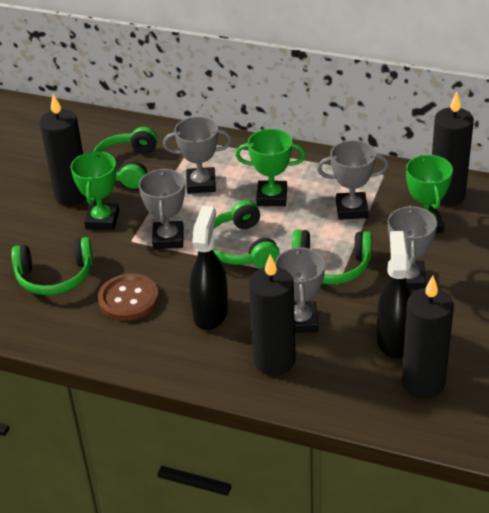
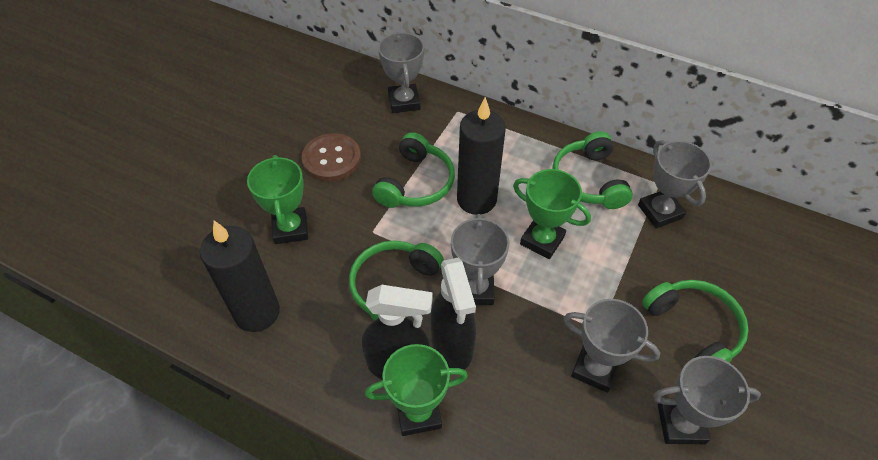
black candle: [39,94,87,206] [249,254,295,376] [402,276,454,399] [432,92,474,206] = 4 -> [200,220,280,332] [457,97,506,215] = 2

